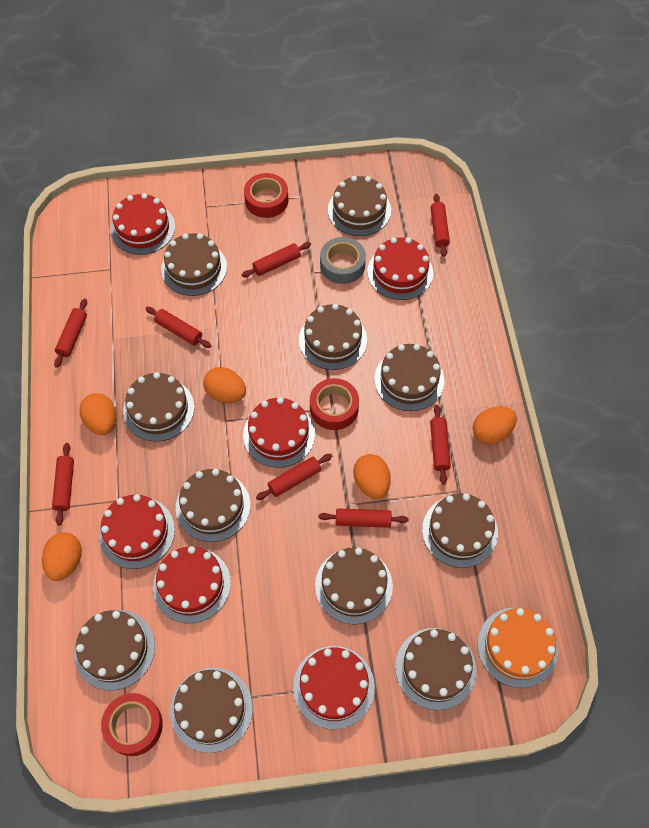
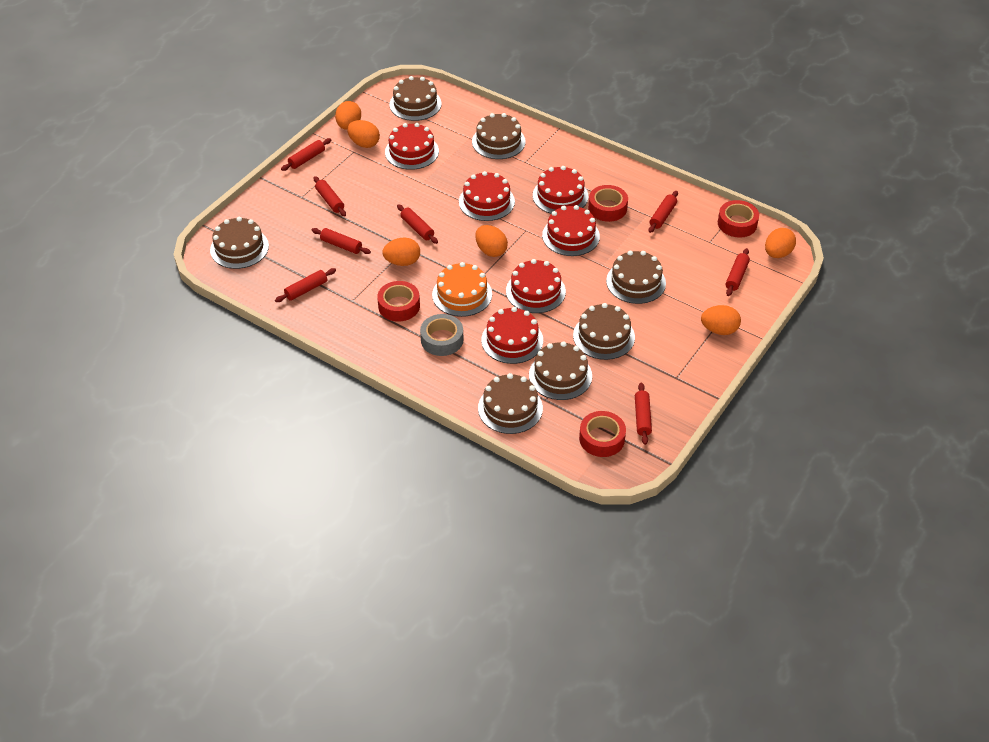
brown cake: [74,610,155,691] [123,372,194,442] [161,233,227,296] [170,668,253,753] [176,469,250,542] [299,304,367,370] [315,547,393,625] [328,176,391,236] [374,344,444,411] [395,628,476,710] [422,493,498,568] = 11 -> [210,217,269,269] [389,76,441,121] [472,113,526,159] [478,373,543,434] [529,341,592,400] [573,303,635,360] [606,250,666,304] = 7
orange egg: [42,533,82,581] [79,393,116,435] [203,367,246,403] [353,454,391,499] [473,406,517,445] = 5 -> [335,101,361,130] [347,120,380,148] [382,238,420,266] [475,225,508,257] [701,305,741,335] [765,228,796,258] = 6
red tape: [101,693,163,756] [244,173,288,218] [310,378,359,430] = 3 -> [377,281,420,321] [579,411,626,457] [588,185,628,222] [718,200,759,238] = 4

